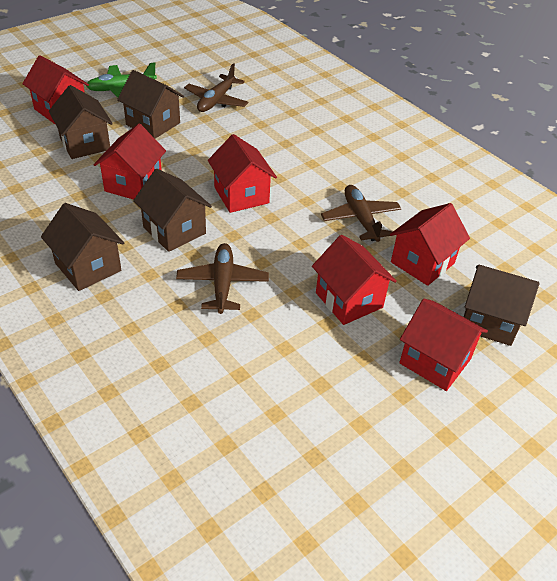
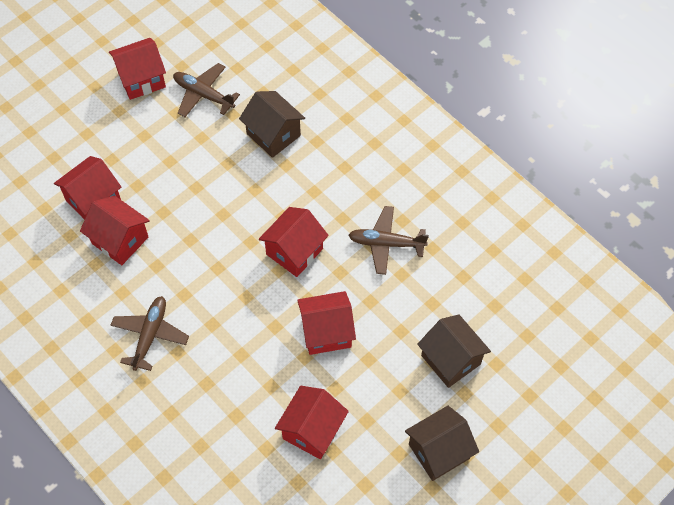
brown house: [41,203,124,291] [49,85,113,159] [117,70,184,139] [133,169,212,252] [464,265,540,346] = 5 -> [239,91,305,158] [405,406,479,481] [417,314,491,388] = 3
green plane: [86,62,157,97] = 1 -> none = 0

